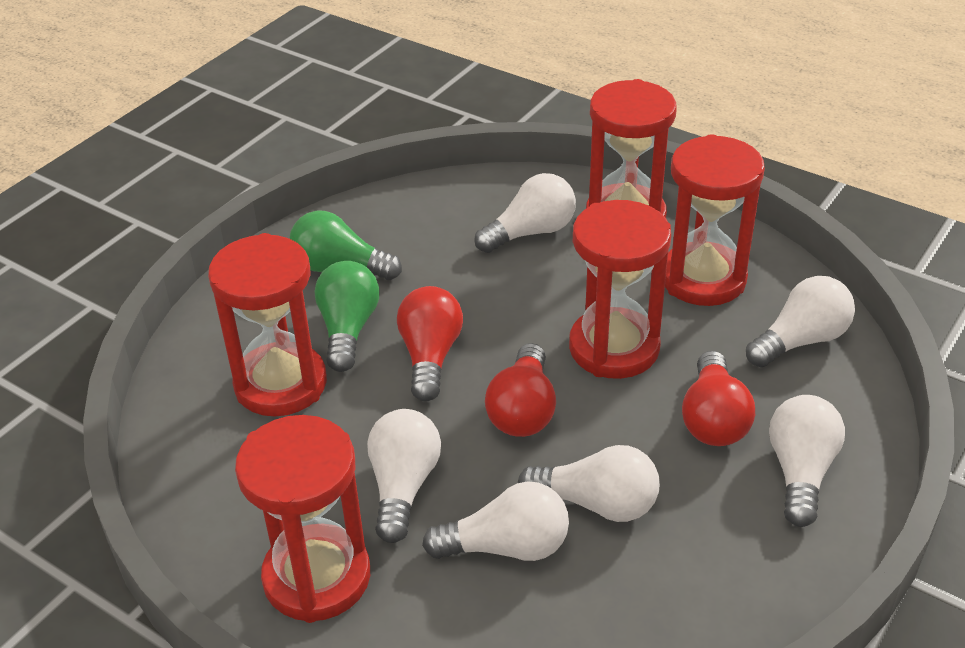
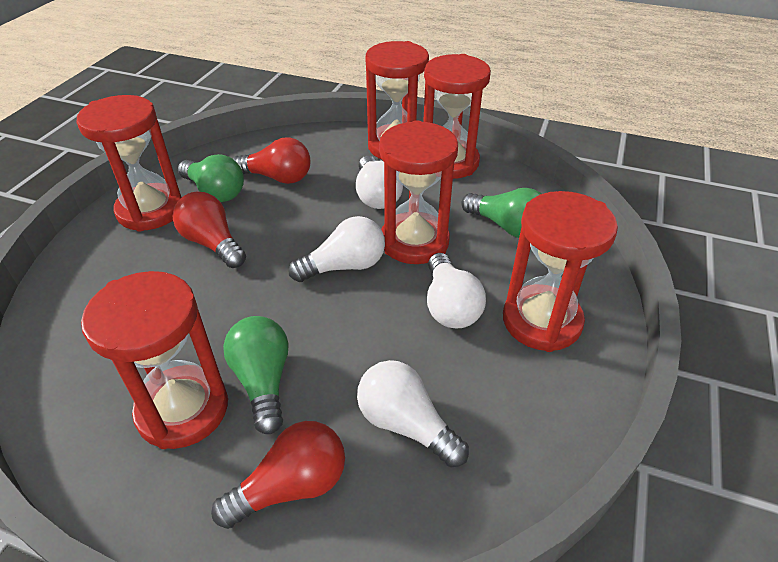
green light bulb: [290,211,402,280] [315,261,379,372] = 2 -> [178,154,244,202] [223,316,289,434] [461,188,541,238] = 3
red hourglass: [208,233,327,416] [235,415,370,623] [569,200,671,379] [586,79,677,218] [665,134,765,306] = 5 -> [77,95,182,232] [81,271,228,449] [365,41,429,159] [379,120,458,264] [423,54,491,179] [503,191,618,352] = 6
white light bulb: [367,409,441,543] [422,481,569,561] [474,173,576,253] [518,445,660,522] [746,276,855,368] [769,395,845,527] = 6 -> [289,216,385,282] [356,156,403,209] [357,360,469,468] [427,253,486,328] = 4

